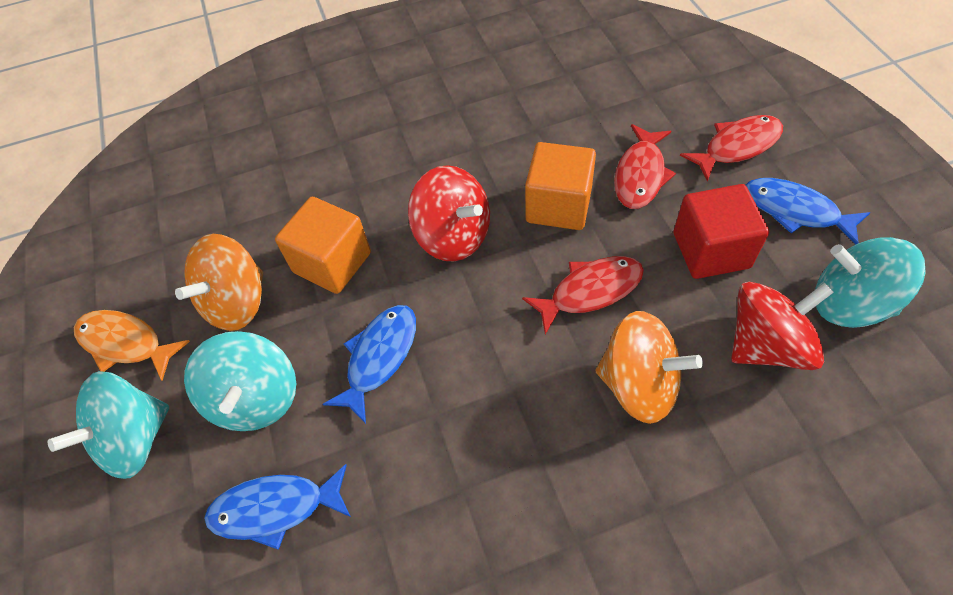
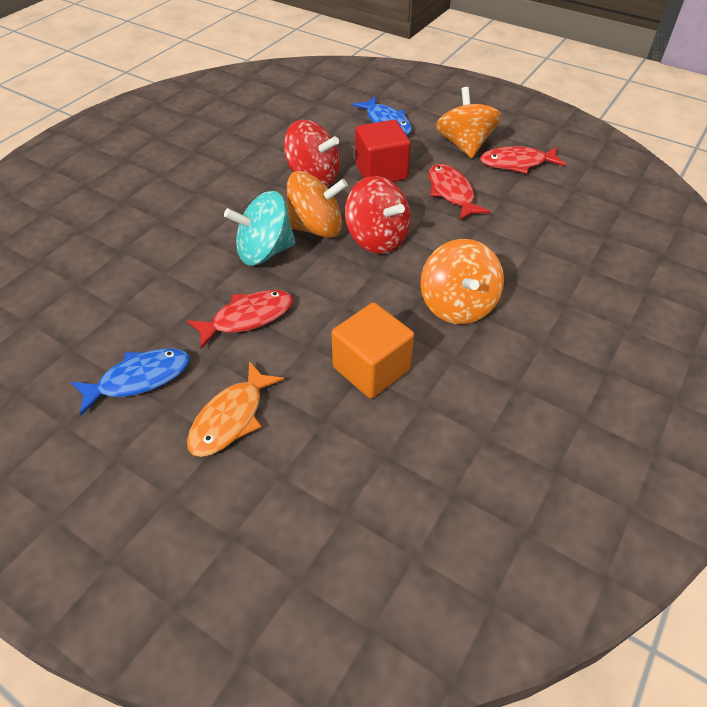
blue fish: [204,464,351,550] [323,305,416,424] [746,178,871,245] = 3 -> [71,348,190,415] [352,96,412,135] = 2
orange cube: [275,197,371,294] [525,142,596,230] = 2 -> [331,303,414,399] = 1
orange spinning top: [175,234,263,331] [596,311,703,424] = 2 -> [287,171,348,238] [421,239,504,324] [435,87,502,158] = 3
turquoise spinning top: [48,371,169,479] [184,331,296,431] [815,237,926,328] = 3 -> [224,191,296,265] = 1

